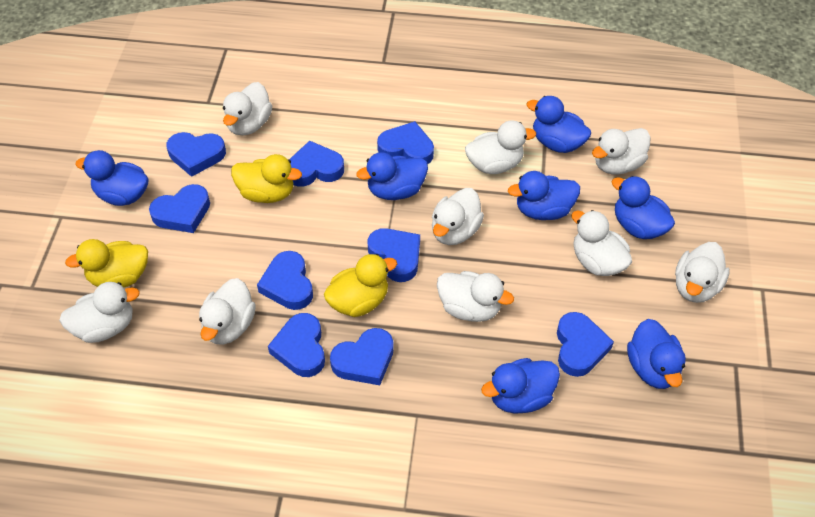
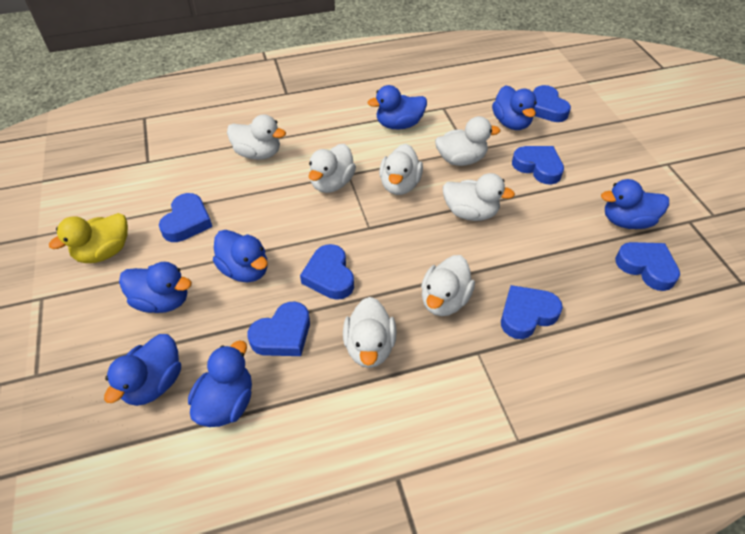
blue heart: [149,184,210,233] [166,132,226,177] [257,251,313,310] [268,313,325,377] [289,141,344,187] [330,328,394,385] [368,228,420,282] [377,121,434,164] [557,312,614,377] = 9 -> [159,193,212,242] [247,302,310,356] [300,244,354,300] [501,285,563,339] [512,146,564,185] [533,85,571,122] [615,242,680,291] = 7
white duck: [59,282,140,343] [199,278,256,345] [223,82,272,136] [432,188,484,245] [437,271,514,322] [465,120,536,174] [571,210,632,276] [592,128,651,175] [675,242,730,303] = 9 -> [227,114,286,160] [308,144,356,193] [343,297,397,368] [379,144,423,195] [421,255,475,316] [435,116,500,166] [443,173,515,221] = 7
yellow duck: [65,239,148,288] [231,154,302,203] [324,254,397,317] = 3 -> [49,213,128,263] = 1

